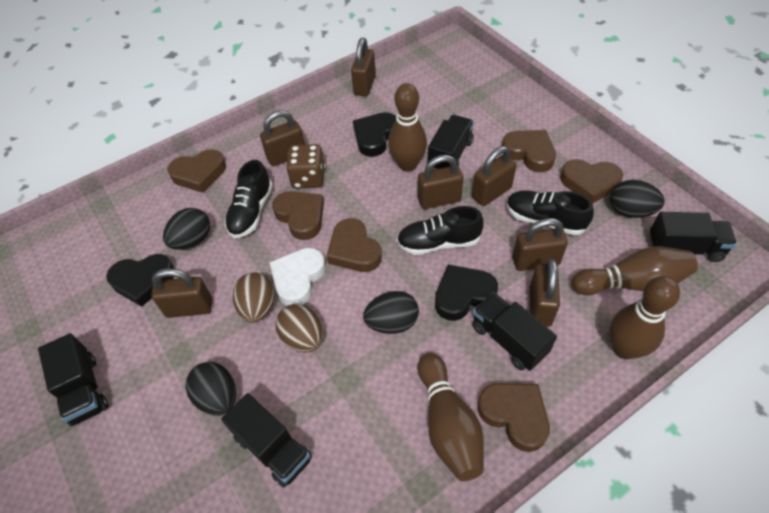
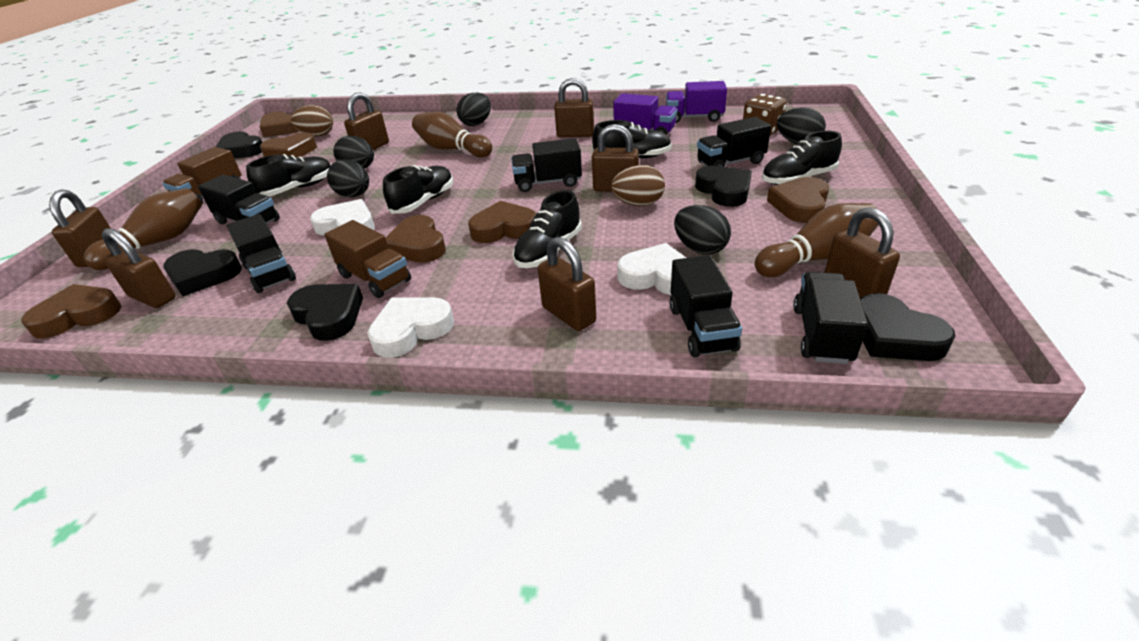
black egg: [163,208,210,250] [186,362,236,415] [363,291,419,334] [610,180,665,218] = 4 -> [327,159,369,197] [333,135,374,169] [456,93,491,126] [674,205,731,255] [777,107,826,144] = 5
black heart: [106,254,175,307] [353,112,396,157] [435,265,498,321] = 3 -> [163,249,242,296] [216,131,262,158] [287,284,363,341] [695,165,752,207] [860,293,955,361] = 5
black shoe: [224,160,273,238] [397,206,484,255] [506,190,594,235] = 3 -> [246,154,331,197] [383,165,453,214] [513,190,582,268] [592,120,672,158] [761,131,842,185] = 5
black truck: [38,333,109,426] [221,393,312,488] [428,115,474,170] [472,292,557,371] [650,212,737,262] = 5 -> [198,175,280,224] [227,214,296,293] [511,138,582,192] [669,255,742,357] [697,117,771,167] [793,272,868,364] = 6
brown bowling pin: [388,83,427,172] [418,353,484,481] [572,246,698,295] [609,276,680,359] = 4 -> [83,188,202,270] [412,111,492,158] [755,203,879,277] = 3
brown truck: none = 0 -> [162,147,241,203] [324,220,411,298] = 2
purple truck: none = 0 -> [613,93,677,135] [666,81,727,123] = 2
white heart: [269,248,326,306] = 1 -> [310,199,375,236] [367,297,454,358] [617,243,686,295] = 3

